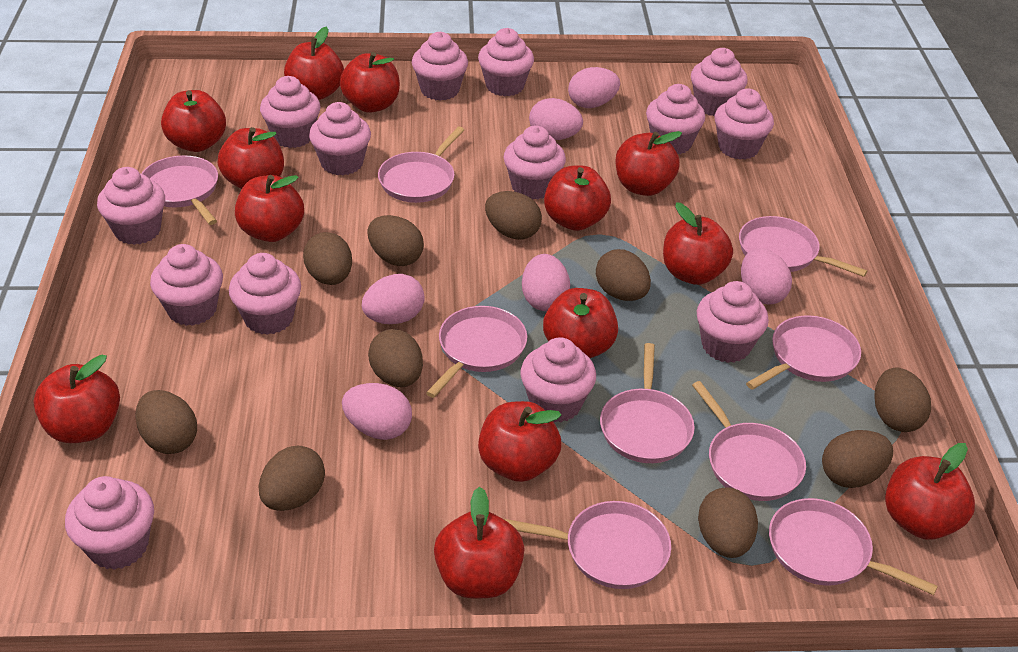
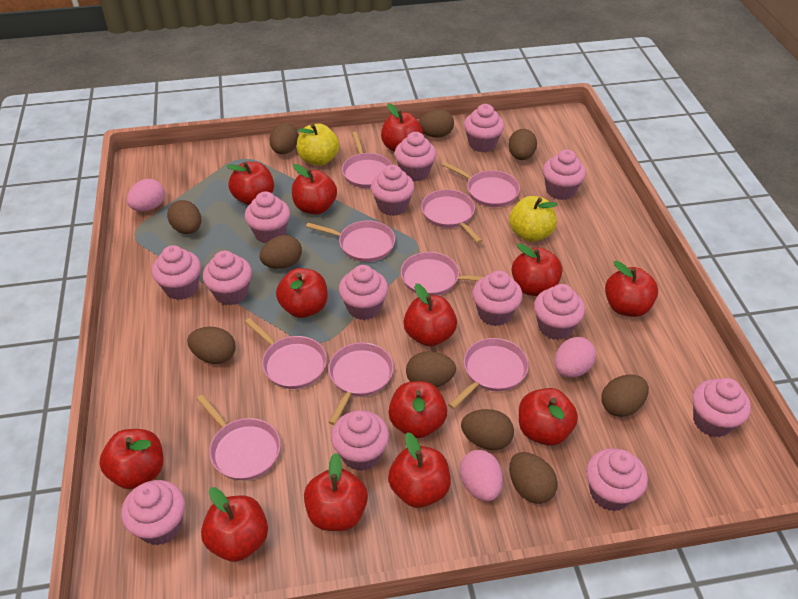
pink egg: [342,383,412,440] [362,274,425,324] [522,254,570,311] [529,98,583,140] [568,67,620,108] [741,248,792,304] = 6 -> [127,179,165,211] [459,450,503,501] [555,337,596,377] = 3
yellow apple: none = 0 -> [297,123,339,166] [509,196,558,242] = 2

